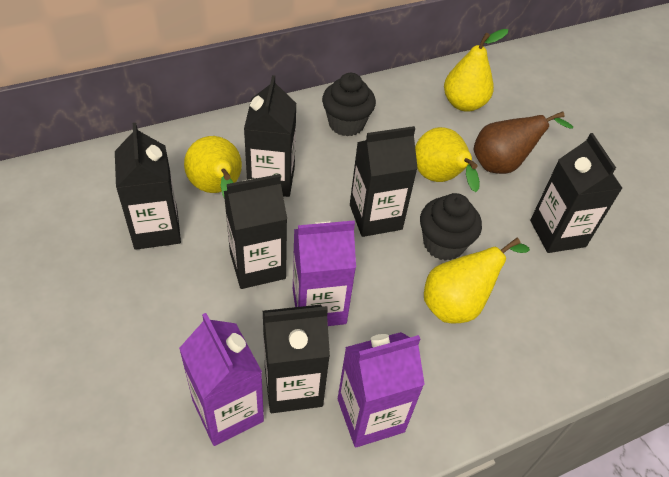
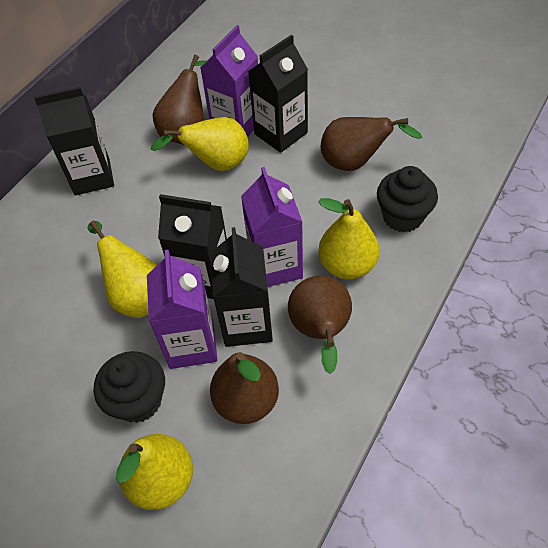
black carton: [115,123,181,250] [224,174,287,289] [244,75,296,197] [263,305,330,413] [350,126,418,237] [530,133,623,253] = 6 -> [34,87,114,195] [158,194,227,299] [211,227,273,347] [248,35,308,153] = 4
brown pear: [474,111,573,174] = 1 -> [152,55,206,144] [210,352,279,424] [288,276,352,374] [321,117,422,171] = 4

